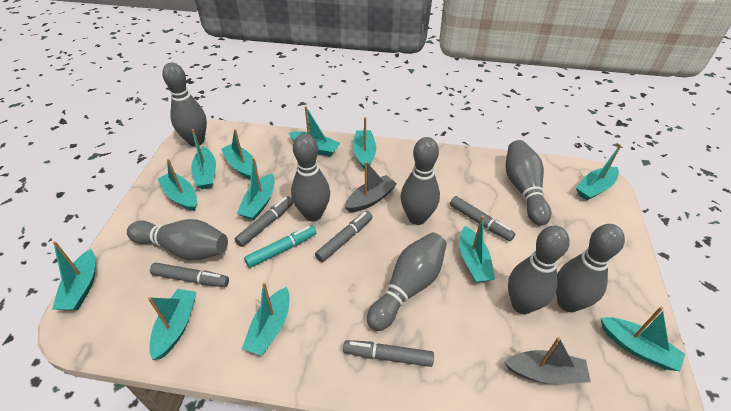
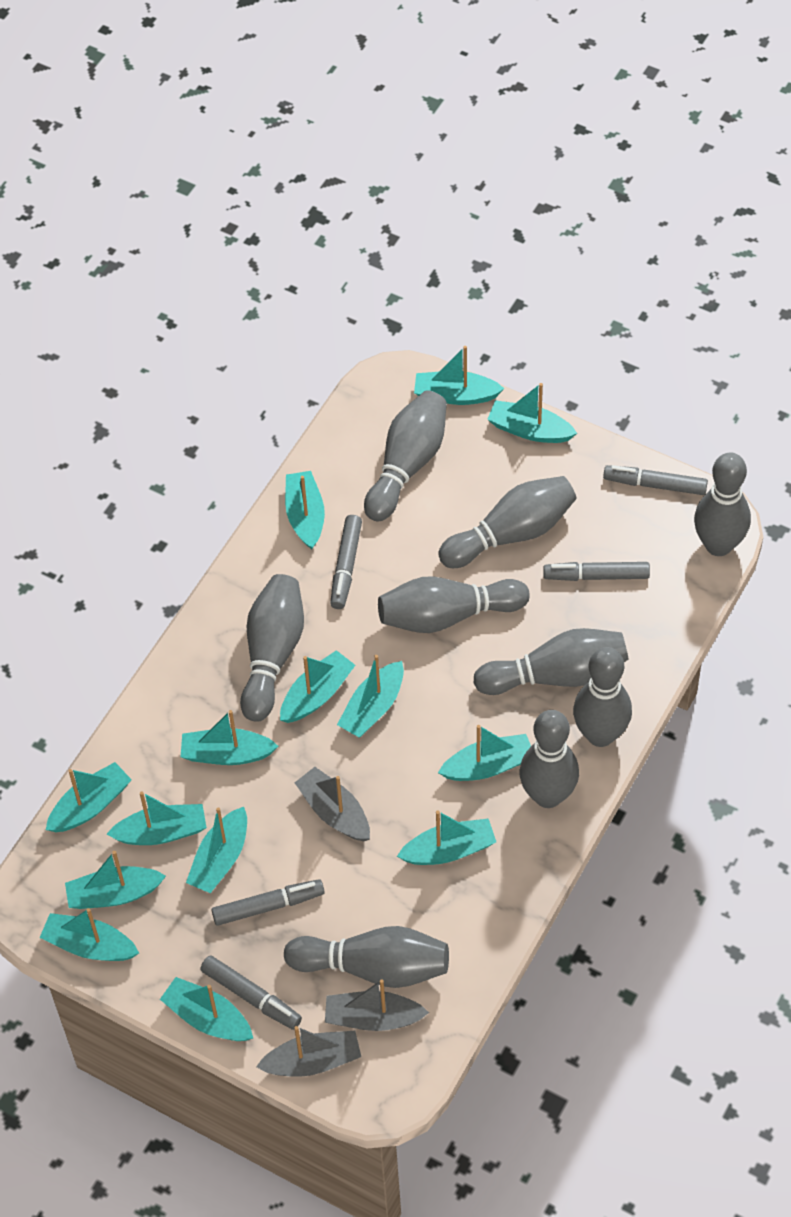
grey boat: [345,161,397,212] [504,337,591,384] = 2 -> [256,1026,361,1077] [295,767,370,841] [325,979,429,1031] = 3
grey bowling pin: [127,219,228,260] [162,63,207,146] [291,134,330,221] [367,233,447,331] [400,137,440,225] [506,140,551,226] [508,225,570,314] [556,224,625,312] = 8 -> [240,574,304,722] [284,926,449,988] [364,390,447,521] [378,577,530,633] [438,476,576,568] [474,628,629,695] [520,710,579,808] [573,647,632,747] [694,452,751,556] = 9
turquoise boat: [52,241,95,310] [148,289,196,360] [158,159,197,211] [191,129,216,189] [221,129,258,180] [237,157,274,220] [242,283,290,356] [289,106,340,157] [353,117,376,170] [460,215,495,283] [576,145,621,200] [601,306,685,371] = 12 -> [40,908,139,961] [46,762,132,832] [65,851,166,909] [107,792,207,845] [160,977,253,1041] [181,710,278,765] [186,807,247,893] [280,650,355,723] [285,471,325,550] [337,655,404,737] [397,811,496,865] [414,346,504,405] [438,725,531,781] [487,383,577,443] = 14
turquoise marker: [244,226,316,268] = 1 -> none = 0

